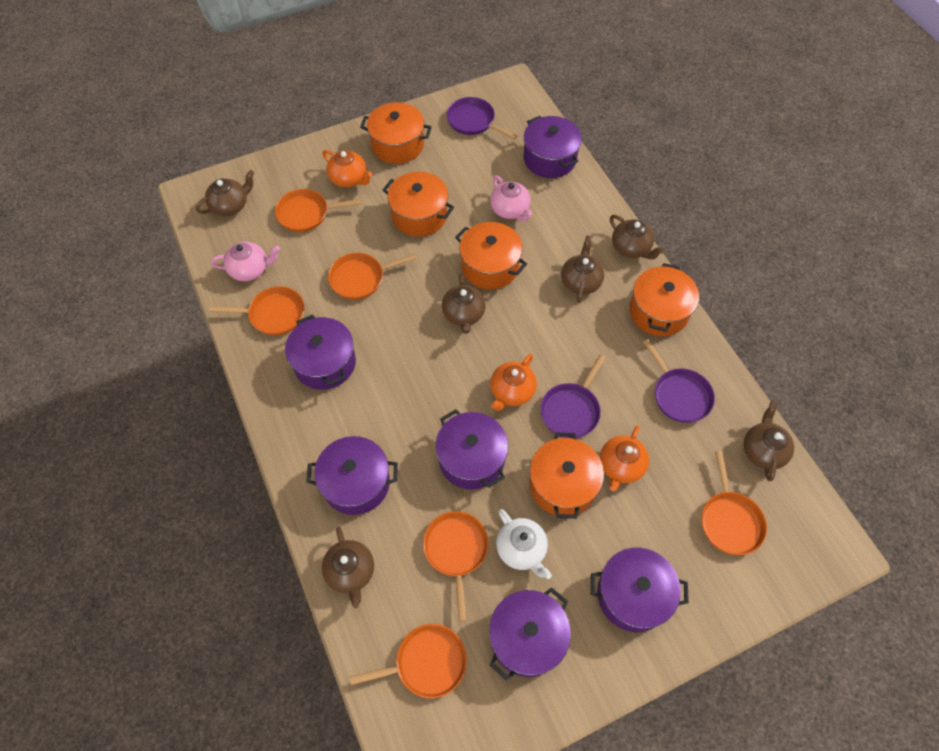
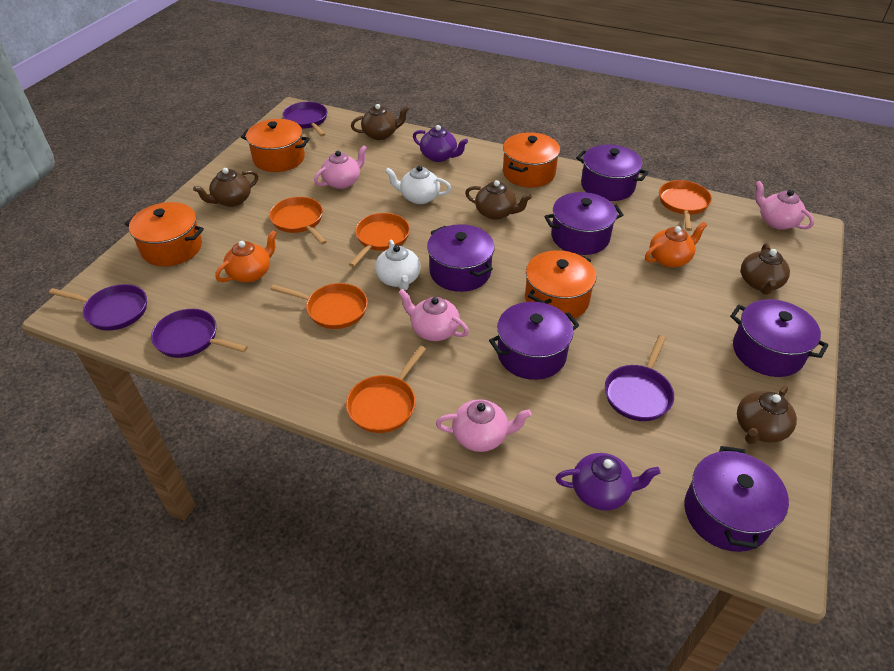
brown teapot: [196,170,254,216] [322,527,374,608] [442,274,485,334] [561,235,604,303] [610,215,664,259] [744,401,794,481] = 6 -> [193,168,258,207] [351,104,409,140] [465,180,532,220] [737,386,797,444] [741,243,790,295] = 5
orange pan: [209,286,305,335] [275,189,362,232] [328,253,417,300] [350,624,467,698] [423,511,489,622] [701,451,767,555] = 6 -> [269,197,327,245] [270,283,368,329] [346,346,426,433] [349,213,410,267] [659,180,712,231] = 5
orange pot: [360,102,432,164] [383,172,454,237] [455,222,527,289] [529,432,604,519] [629,263,699,336] = 5 -> [125,202,204,266] [241,119,310,172] [503,132,560,188] [525,250,596,319] = 4
orange teapot: [322,150,372,187] [490,354,537,411] [600,425,649,491] = 3 -> [215,230,277,282] [645,222,707,267] = 2
pink teapot: [211,242,280,281] [490,175,532,222] = 2 -> [314,145,367,189] [398,289,469,341] [436,399,532,452] [755,180,814,230] = 4
purple pan: [446,97,517,140] [540,355,606,439] [643,339,715,423] = 3 -> [49,284,147,330] [151,309,248,358] [282,102,328,136] [605,335,674,421] = 4
purple teapot: none = 0 -> [413,125,468,162] [555,453,661,510] = 2
white teapot: [496,509,552,579] = 1 -> [375,239,421,290] [385,165,451,204] = 2

